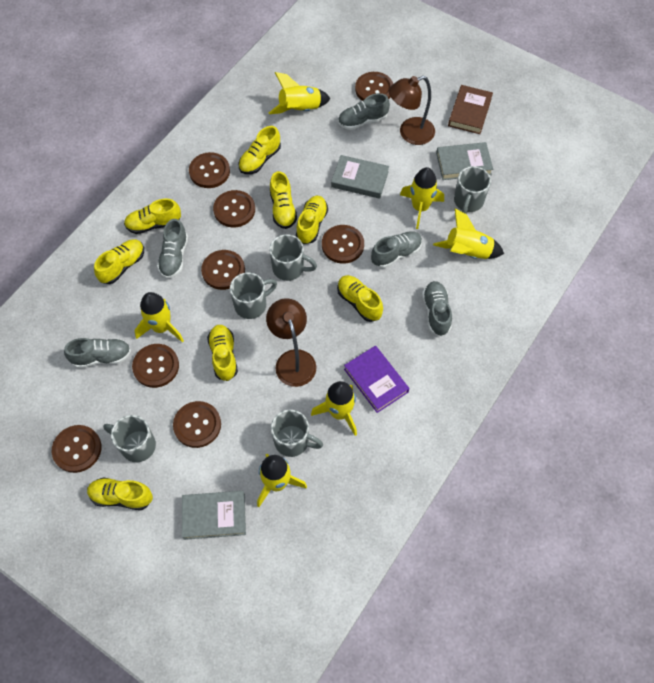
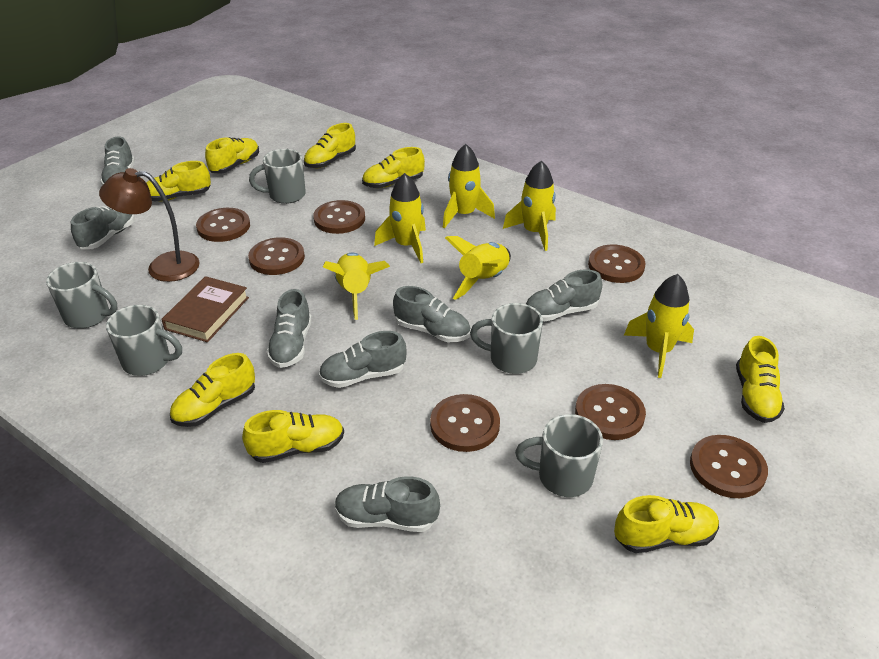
brown button: [52,425,101,473] [132,344,179,388] [173,401,221,448] [189,152,230,188] [201,250,245,290] [213,190,255,228] [322,225,364,264] [355,72,393,101] = 8 -> [196,208,250,242] [248,237,305,275] [313,200,365,234] [430,394,500,452] [575,384,646,440] [588,245,645,283] [690,435,768,498] = 7
brown lamp: [266,298,316,387] [389,76,435,145] = 2 -> [99,168,200,282] = 1
grey book: [182,491,246,540] [331,155,389,199] [436,142,493,180] = 3 -> none = 0
grey shoe: [64,338,131,368] [157,219,188,279] [338,93,390,130] [371,231,422,268] [422,281,452,336] = 5 -> [71,206,135,249] [100,136,135,185] [266,289,312,368] [319,331,407,388] [335,476,440,532] [393,286,471,342] [526,270,602,321] = 7
purple book: [344,346,409,413] = 1 -> none = 0

